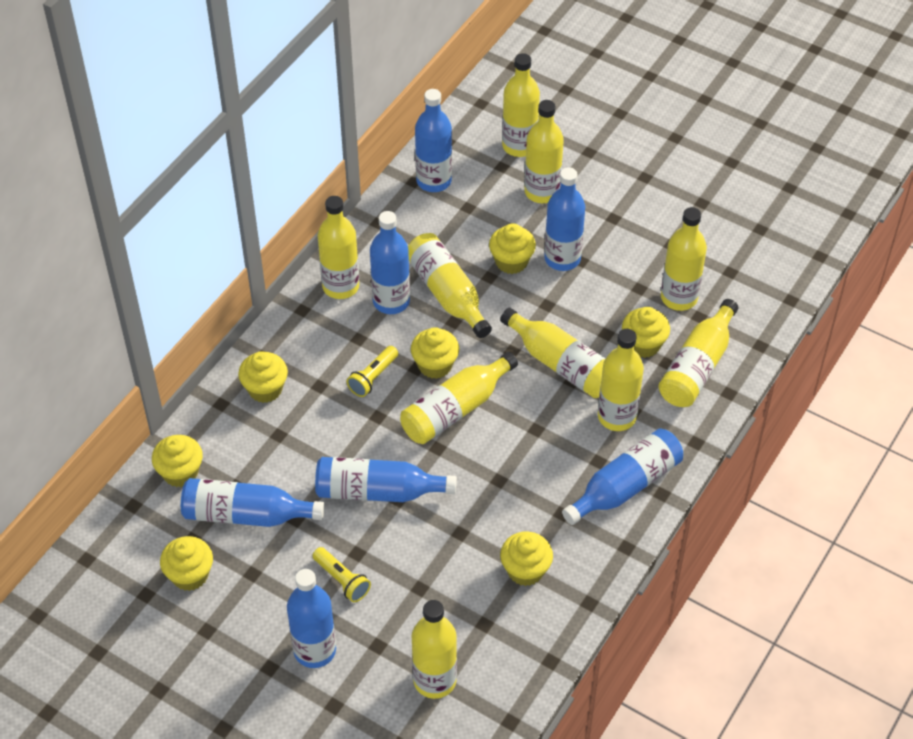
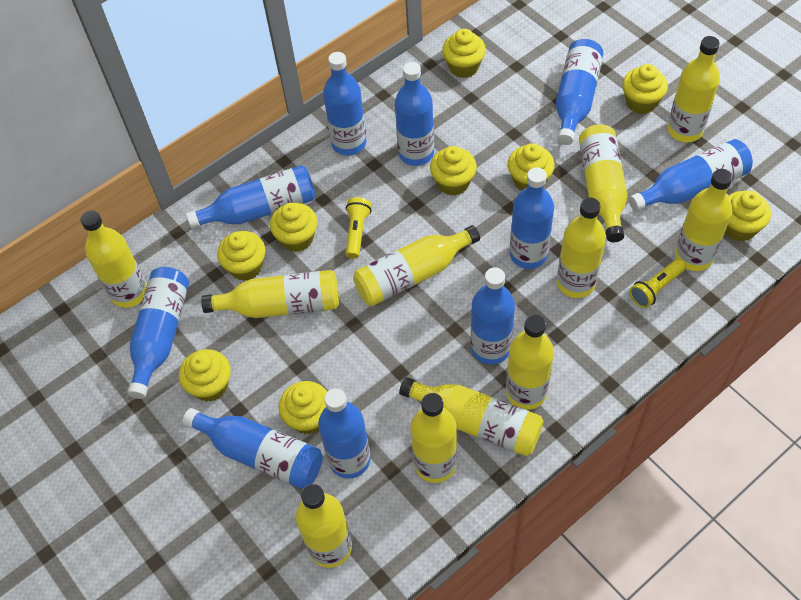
blue bottle: [181,478,325,527] [287,569,336,668] [315,457,457,502] [370,211,410,314] [415,89,452,192] [544,167,585,271] [562,428,683,525] = 7 -> [127,267,189,399] [183,408,323,490] [186,165,315,229] [318,389,371,478] [323,52,366,155] [395,62,434,166] [471,267,515,364] [510,167,554,269] [556,39,603,145] [629,139,753,212] = 10
yellow bottle: [318,196,359,299] [400,352,518,444] [408,233,492,338] [412,600,457,699] [500,308,606,398] [502,53,540,157] [524,100,564,203] [598,329,644,431] [658,299,738,407] [661,207,707,311] = 10 -> [80,210,147,308] [201,270,339,318] [296,484,352,568] [353,225,480,306] [399,377,544,456] [410,393,457,483] [506,315,554,410] [557,198,606,298] [579,124,627,242] [667,36,720,142] [675,169,732,271] = 11
yellow cupcake: [152,435,203,487] [160,536,213,591] [238,351,288,403] [411,327,459,379] [489,223,536,274] [500,532,553,586] [622,307,670,358] = 7 -> [179,349,231,402] [217,231,266,281] [270,203,318,252] [279,381,327,435] [430,146,477,196] [442,29,486,78] [508,143,555,191] [622,64,668,114] [725,191,771,241] = 9

